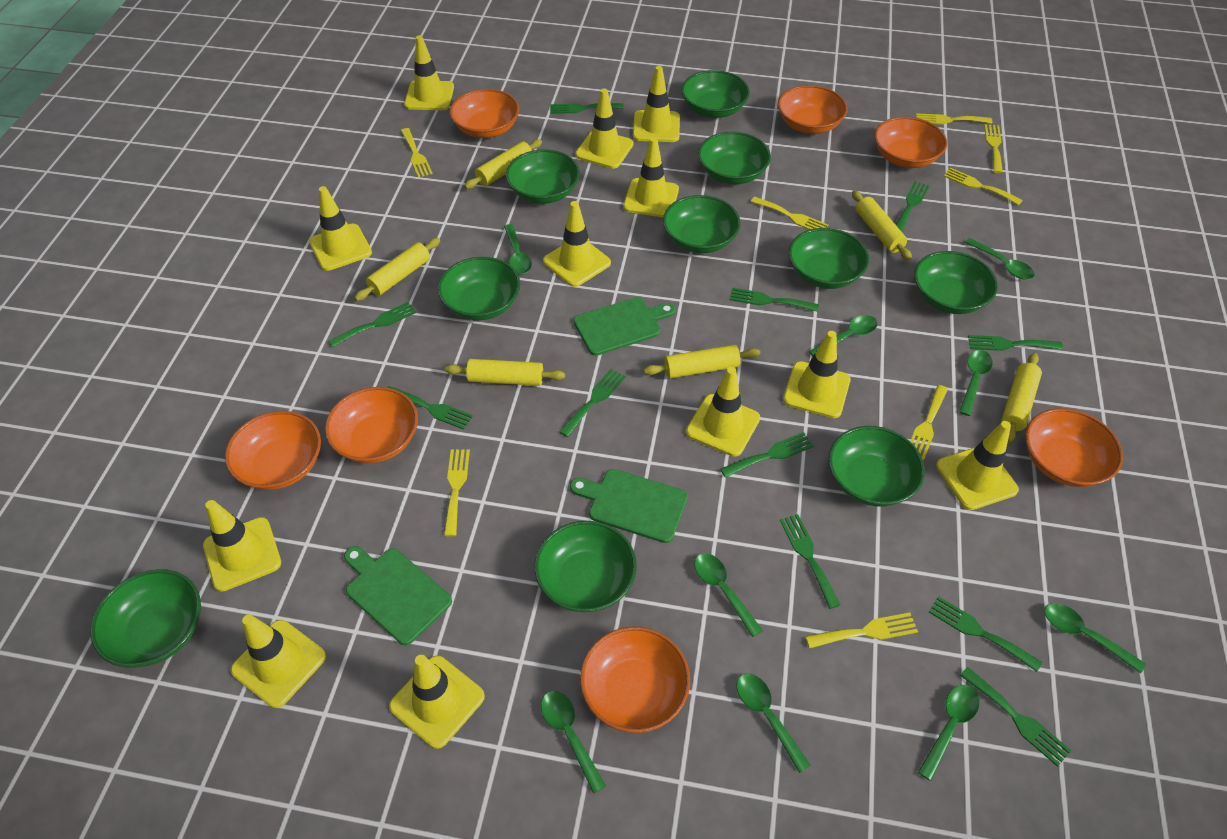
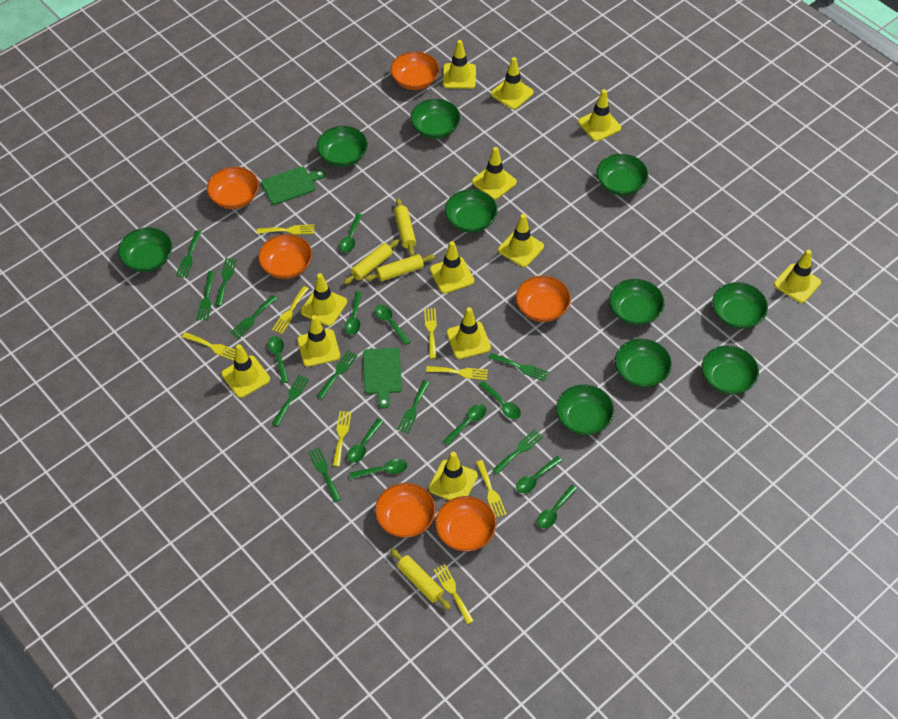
green cutting board: [344,546,452,645] [570,469,688,543] [574,297,675,356] = 3 -> [261,166,326,205] [363,348,402,409] = 2
green fork: [329,302,416,347] [387,386,473,430] [550,103,623,114] [559,369,626,437] [720,432,814,478] [730,287,819,312] [780,514,841,609] [895,181,929,232] [929,596,1042,672] [960,667,1071,767] [968,335,1063,351] = 11 -> [176,230,202,278] [196,271,215,321] [215,258,237,306] [230,295,277,339] [272,375,309,426] [308,447,341,502] [317,350,358,399] [397,380,430,434] [489,353,549,381] [492,429,543,475] = 10
green spoon: [504,224,532,274] [541,691,606,794] [694,553,763,637] [737,673,811,773] [809,315,878,356] [918,685,979,781] [959,350,993,416] [965,238,1035,280] [1044,603,1146,673] = 9 -> [268,336,289,383] [339,213,363,253] [345,291,362,335] [347,418,384,463] [349,459,407,479] [375,305,411,345] [443,404,486,445] [479,381,521,419] [516,456,562,493] [537,485,577,528] = 10
orange bowl: [225,411,321,490] [325,387,418,463] [450,89,519,138] [580,627,690,733] [778,85,848,134] [874,117,947,168] [1025,408,1123,487] = 7 -> [207,167,259,209] [258,234,312,279] [375,483,436,538] [390,51,439,90] [435,496,496,552] [516,276,571,322] = 6
yellow rolling pin: [354,238,440,301] [445,359,565,386] [464,139,542,189] [644,345,760,379] [852,190,912,260] [1001,353,1042,443] = 6 -> [344,239,399,285] [364,254,435,281] [390,548,451,610] [394,198,416,256] = 4

